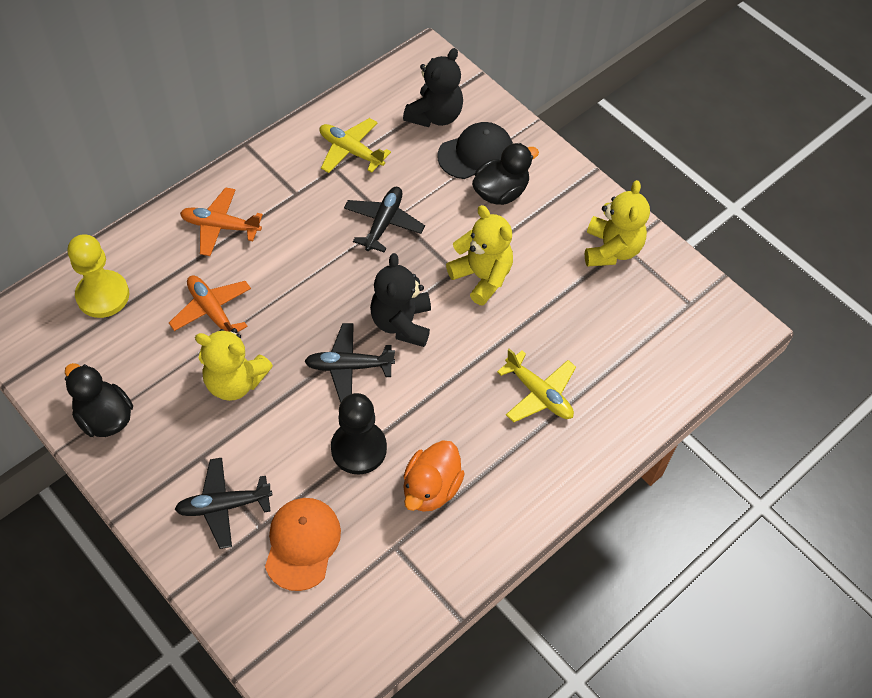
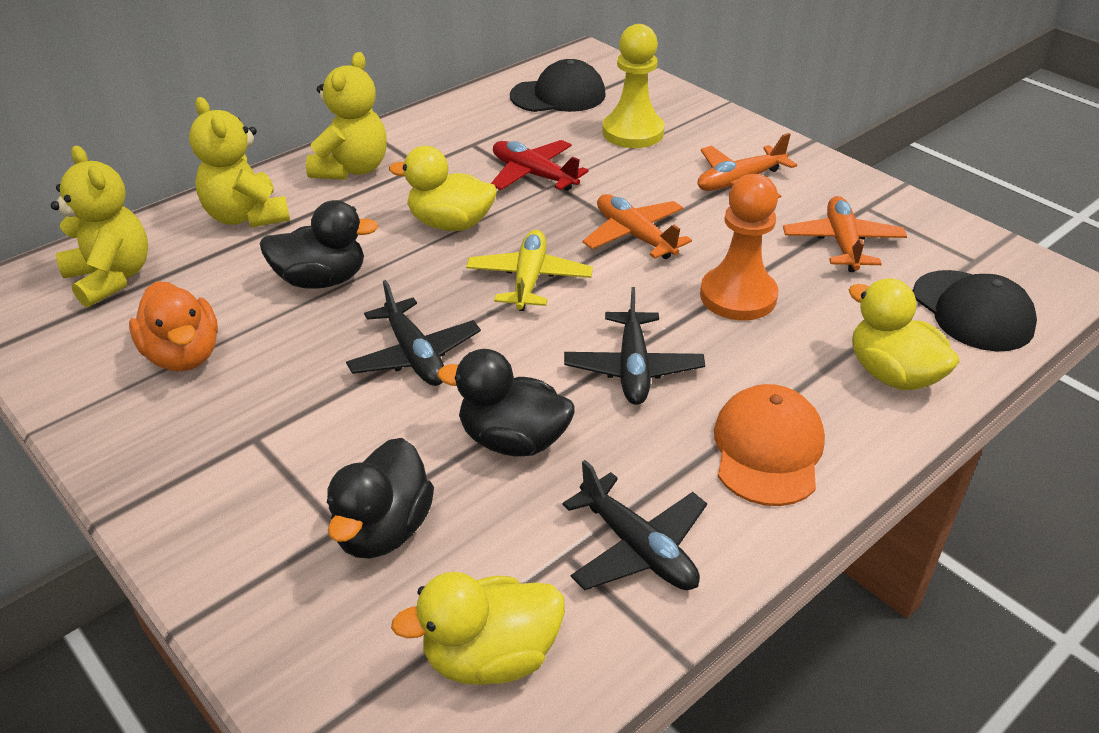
black cap: [437,122,513,179] = 1 -> [510,59,606,112] [913,270,1037,351] = 2
black duck: [65,363,133,437] [472,143,539,205] = 2 -> [260,200,378,289] [327,438,434,559] [437,349,575,457] = 3
black pawn: [331,393,387,475] = 1 -> none = 0
black teddy bear: [370,253,431,347] [403,48,463,127] = 2 -> none = 0
orange pawn: none = 0 -> [700,174,779,320] = 1
orange plane: [169,275,251,332] [180,187,263,256] = 2 -> [583,194,692,259] [698,133,797,198] [783,196,907,272] = 3
red plane: none = 0 -> [491,140,589,191] = 1
yellow duck: none = 0 -> [389,146,497,231] [391,572,565,685] [849,278,960,390] = 3
yellow plane: [320,118,391,173] [497,348,576,422] = 2 -> [466,230,593,311] = 1

